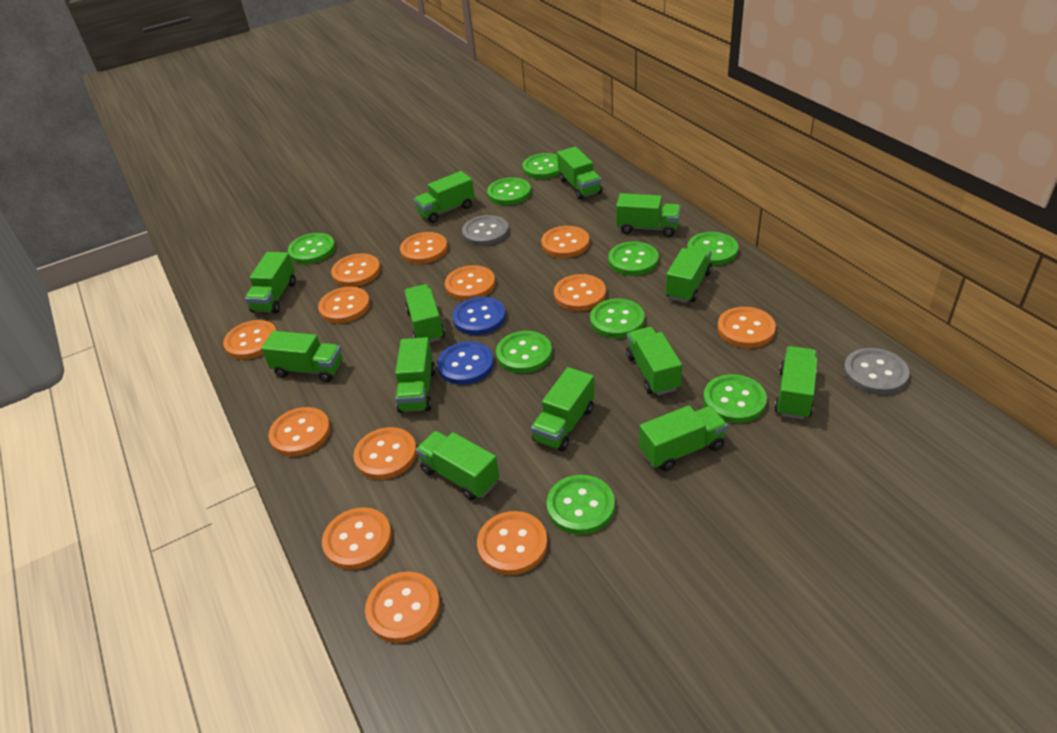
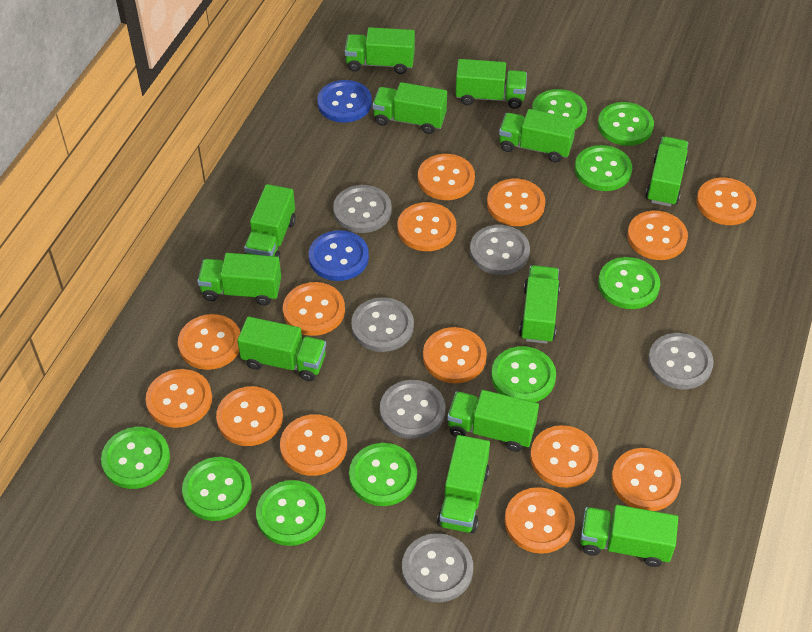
green truck: [245,252,296,313] [261,331,343,382] [395,337,436,413] [405,284,445,343] [414,171,475,223] [416,431,500,500] [531,367,595,451] [557,147,602,200] [616,193,681,237] [626,327,682,395] [639,405,728,471] [666,245,712,303] [774,346,818,420] = 13 -> [197,253,281,306] [237,317,326,381] [244,184,296,261] [345,27,415,74] [372,82,447,134] [437,435,490,533] [447,390,539,452] [455,59,527,109] [499,109,576,163] [519,265,560,344] [580,505,678,567] [646,137,688,206] = 12
grey button: [462,215,509,246] [843,348,909,395] = 2 -> [333,185,392,233] [351,297,414,352] [380,380,445,439] [402,533,473,602] [470,225,530,275] [648,333,714,389] = 6
orange button: [223,320,277,360] [269,407,330,456] [318,287,370,323] [322,508,392,570] [331,253,381,287] [353,427,417,480] [365,571,440,643] [400,232,448,264] [445,265,495,301] [477,511,548,575] [541,226,590,258] [554,274,606,311] [717,307,776,348] = 13 -> [146,369,212,428] [178,314,240,370] [216,386,283,446] [280,414,347,476] [283,282,345,336] [398,202,456,251] [418,154,475,200] [423,327,487,383] [487,179,545,226] [505,487,575,554] [530,425,598,488] [611,448,681,511] [627,211,688,260] [696,178,756,225] = 14

